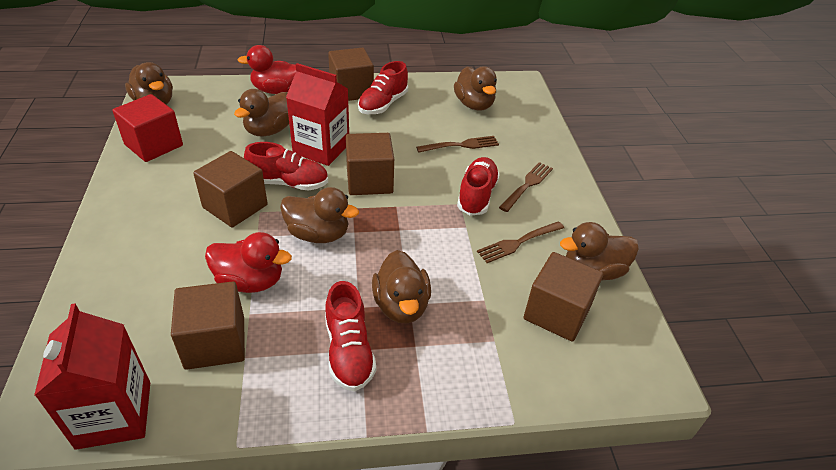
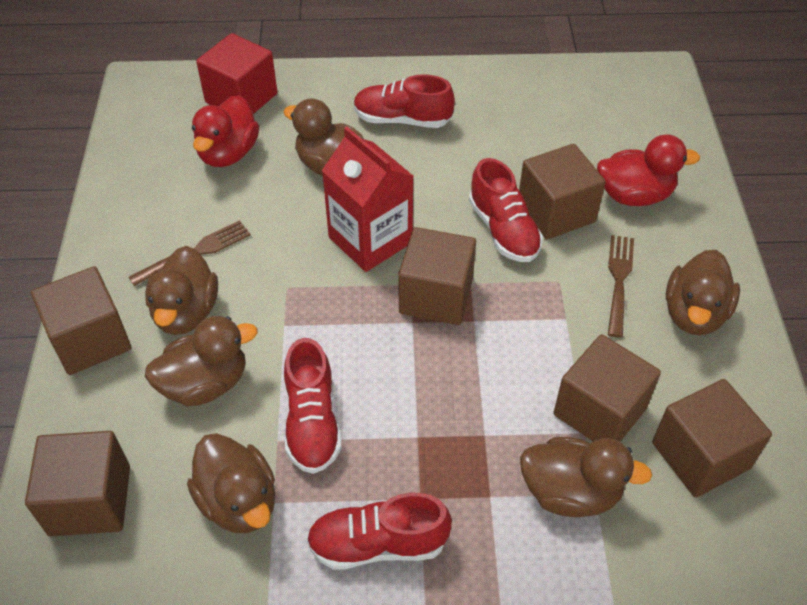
brown cube: [171,281,245,370] [193,151,268,227] [328,47,374,101] [346,133,394,195] [524,252,603,342] = 5 -> [25,431,130,536] [31,266,131,375] [398,227,476,325] [519,144,606,239] [554,334,661,442] [652,379,772,497] = 6
brown fork: [416,136,499,153] [477,221,564,263] [499,162,553,212] = 3 -> [128,220,251,286] [608,235,634,338] = 2
red carton: [34,304,150,450] [286,63,349,166] = 2 -> [322,127,414,272] = 1

